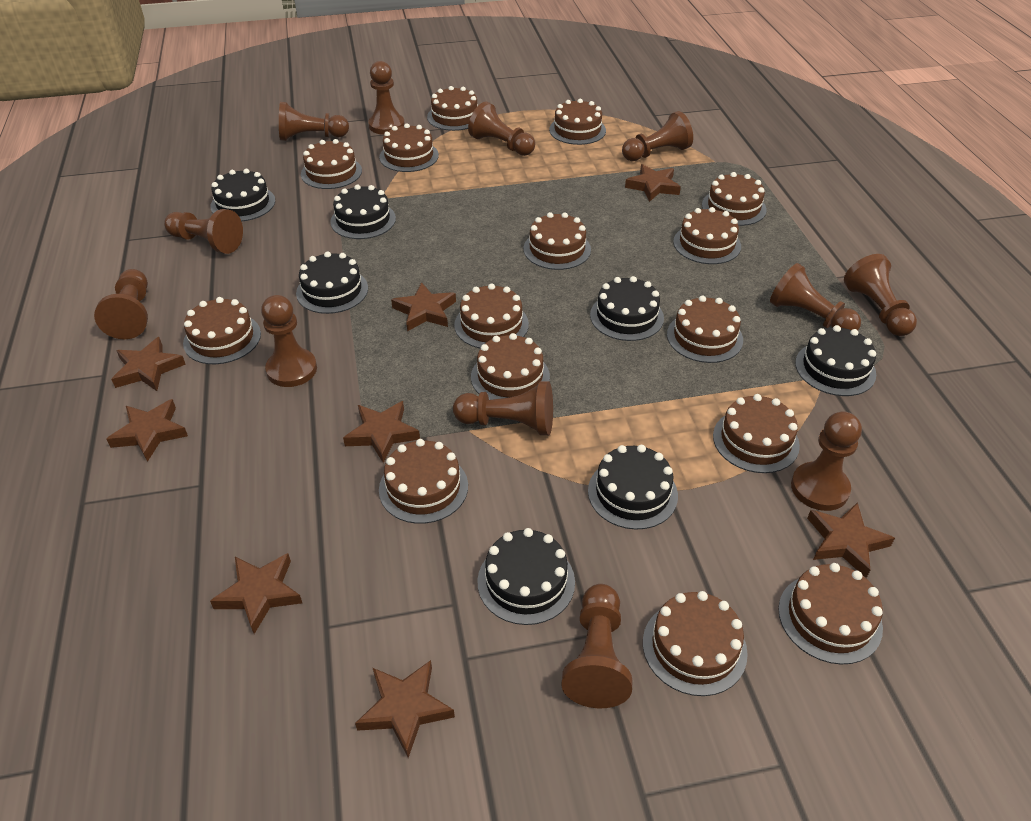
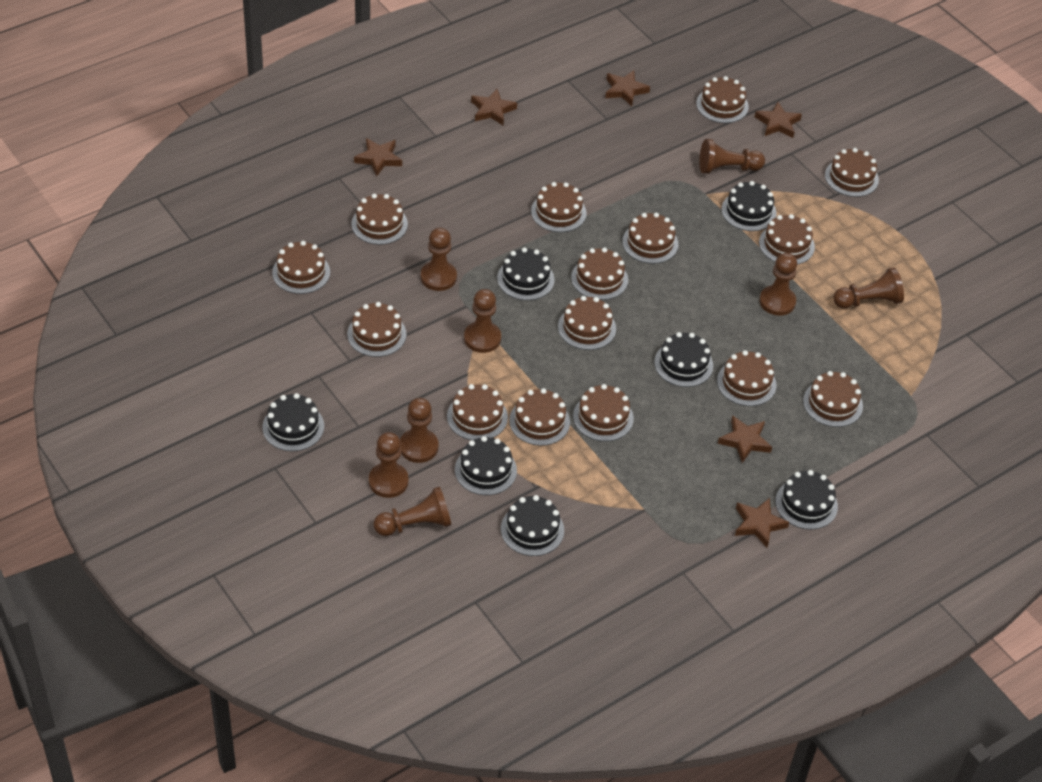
brown pawn: [94,269,148,339] [164,209,243,254] [261,295,317,387] [279,102,349,141] [368,61,405,135] [453,381,553,435] [468,102,535,156] [561,584,632,708] [622,111,693,161] [770,263,861,330] [791,411,862,511] [844,254,917,336] = 12 -> [369,432,409,498] [374,487,451,536] [400,398,439,463] [421,228,457,291] [464,289,501,353] [699,139,765,174] [759,253,797,316] [833,267,904,309] = 8
brown star: [106,399,188,462] [111,337,186,391] [210,553,302,634] [343,401,420,463] [355,660,455,758] [391,282,456,331] [625,164,681,202] [807,502,895,578] = 8 -> [354,138,402,176] [471,89,517,125] [605,70,650,106] [718,416,772,463] [735,498,789,548] [755,102,802,138] = 6

